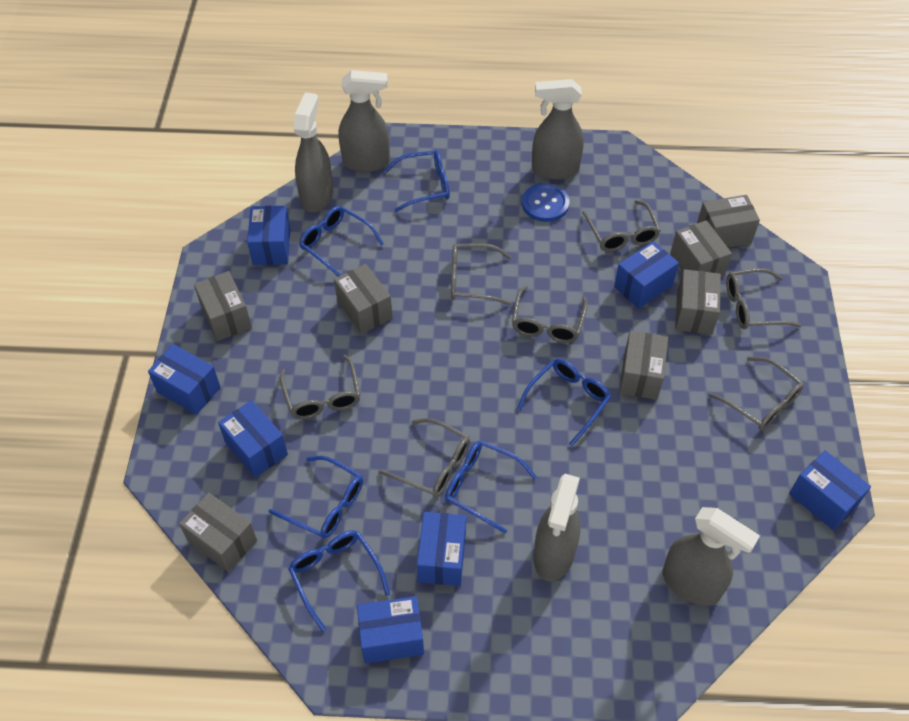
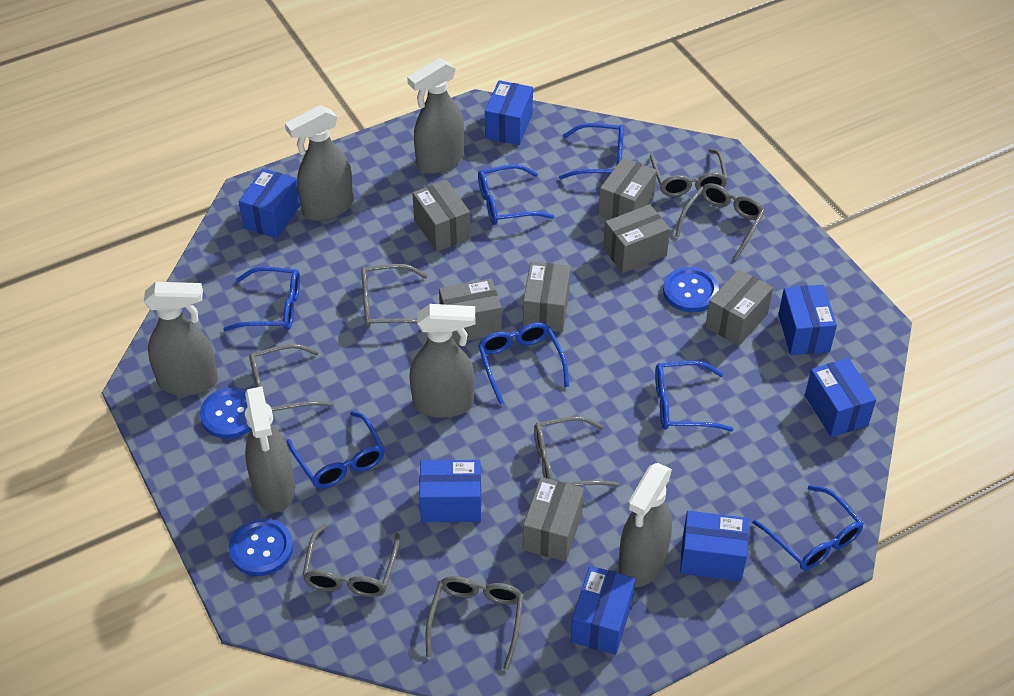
blue button: [522,183,569,222] = 1 -> [200,387,251,439] [229,518,293,576] [663,267,719,312] = 3
blue glasses: [269,456,363,539] [288,530,390,631] [299,206,384,277] [385,150,450,212] [445,441,537,533] [517,359,611,446] = 6 -> [224,267,300,331] [287,411,385,488] [478,164,555,225] [478,323,569,404] [559,123,624,179] [655,361,734,431] [752,485,864,570] = 7
grey spray bottle: [294,92,333,213] [338,70,390,172] [532,79,584,180] [534,474,581,581] [663,507,760,606] = 5 -> [144,282,218,396] [245,386,295,512] [285,105,353,221] [407,58,464,174] [409,304,475,418] [618,463,672,587] = 6

